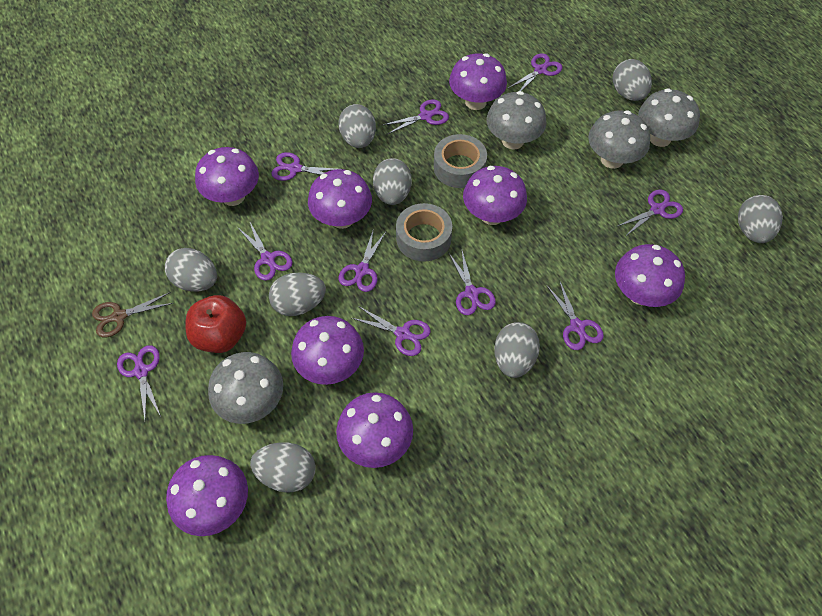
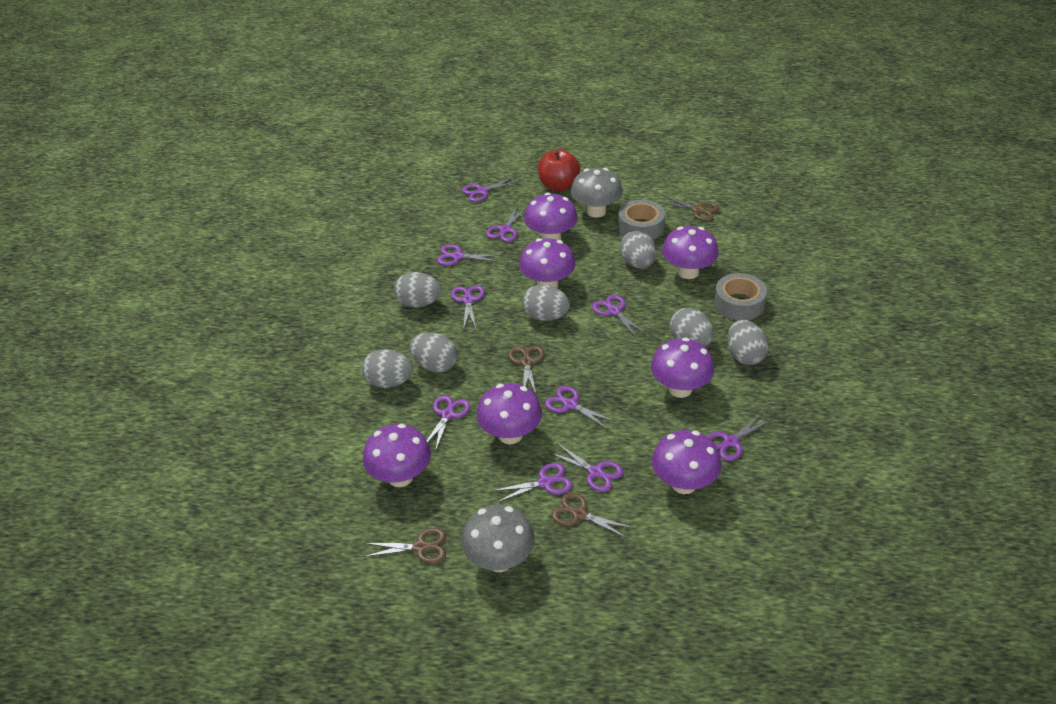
brown scissors: [92,292,174,338] = 1 -> [363,528,446,564] [508,345,544,396] [552,493,633,539] [659,195,719,221] = 4
grey egg: [165,248,217,292] [250,442,316,493] [269,272,326,316] [338,104,376,148] [373,158,412,205] [494,322,540,378] [612,59,652,101] [738,195,783,243] = 8 -> [362,349,413,388] [394,272,441,307] [409,333,458,373] [522,284,570,321] [620,231,656,269] [670,308,714,347] [728,320,769,365] = 7
grey mushroom: [208,352,283,424] [486,91,547,150] [588,110,650,169] [638,88,700,147] = 4 -> [461,504,535,572] [571,168,623,218] = 2
purple mushroom: [166,455,248,536] [195,147,259,206] [291,316,364,385] [308,169,372,229] [336,392,413,468] [449,53,507,110] [463,166,527,225] [615,244,685,307] = 8 -> [363,424,431,487] [476,383,542,444] [519,238,575,288] [524,193,578,240] [651,338,714,398] [652,430,721,494] [662,226,719,279] = 7

